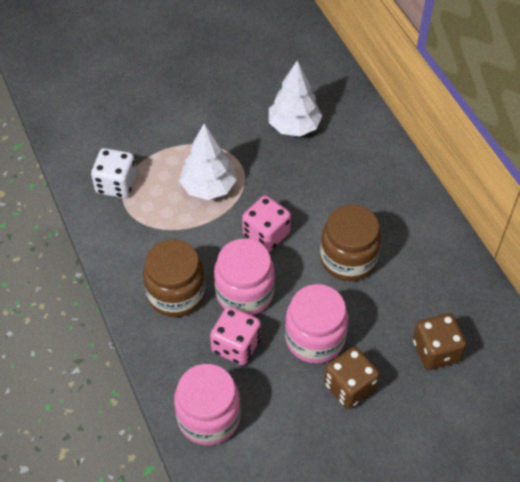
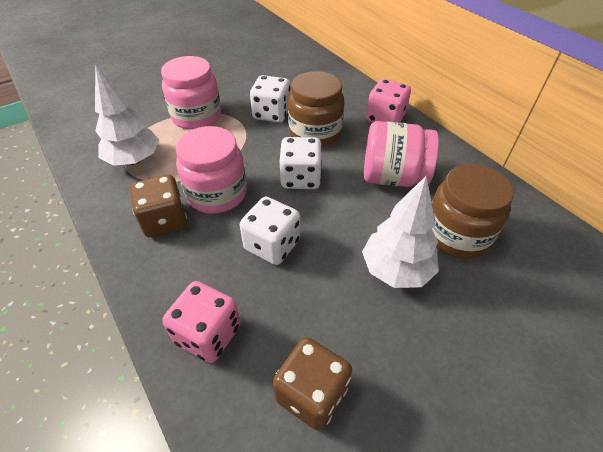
white dice: [91,148,137,198] = 1 -> [240,197,300,265] [250,75,290,123] [280,137,322,189] = 3

